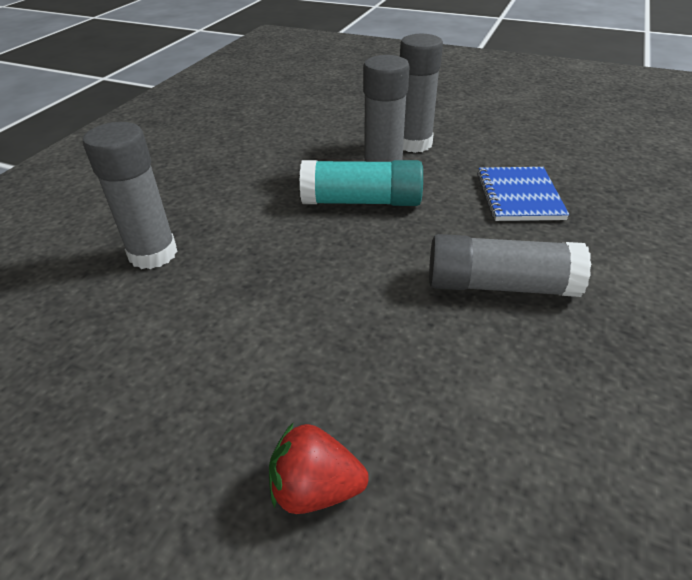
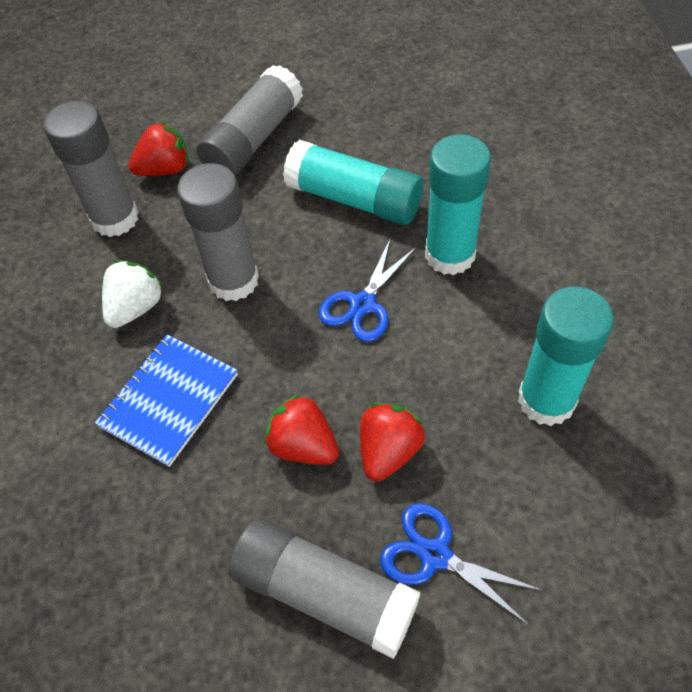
blue scissors: none = 0 -> [319,237,417,342] [380,503,544,625] = 2
red strawberry: [269,422,369,514] = 1 -> [129,121,189,176] [264,393,339,465] [360,403,425,482] = 3
turquoise glue stick: [300,160,423,206] = 1 -> [283,140,424,225] [425,134,491,275] [518,287,614,426] = 3
white strawberry: none = 0 -> [102,260,164,328] = 1

